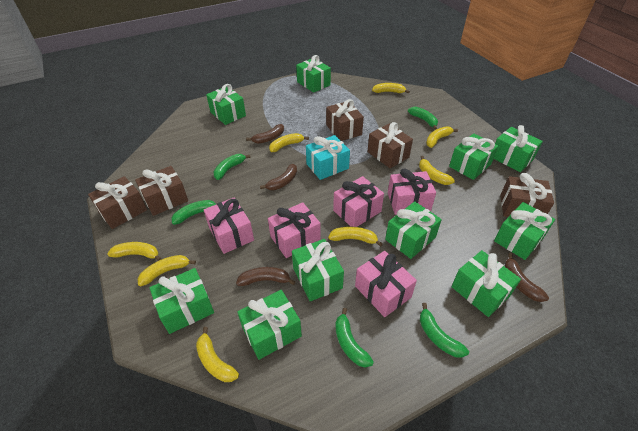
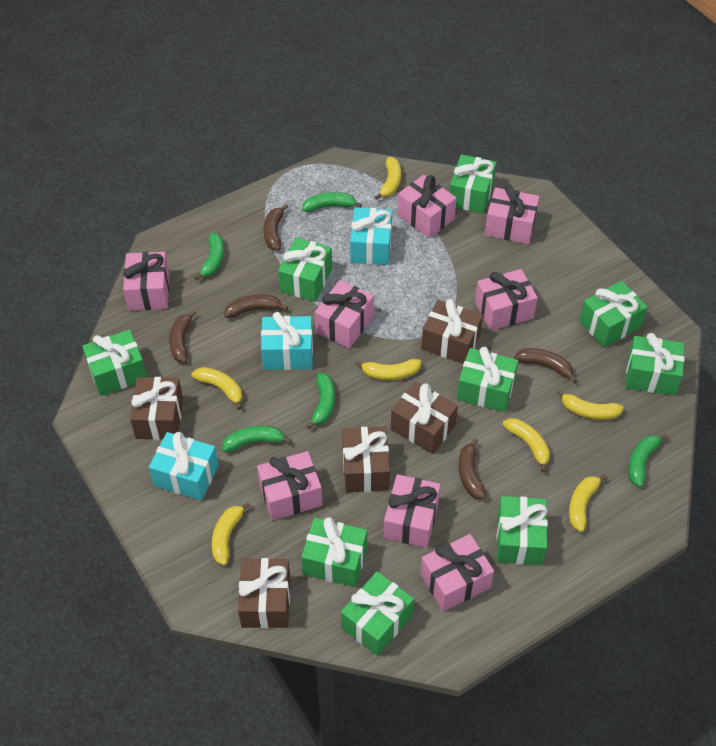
brown banana: [236,267,296,286] [246,124,284,144] [260,164,297,190] [504,253,549,302] = 4 -> [169,310,197,363] [224,294,288,318] [264,204,288,250] [459,438,487,500] [514,348,577,383] = 5
green gift: [150,268,214,334] [206,84,246,125] [237,290,302,360] [292,239,344,301] [296,55,331,93] [385,201,442,259] [449,133,499,180] [451,250,521,317] [494,125,543,172] [494,202,555,260] = 10 -> [82,330,147,396] [278,238,332,302] [301,517,367,587] [341,571,414,656] [449,154,497,214] [457,347,518,412] [496,496,548,565] [579,281,647,348] [626,333,685,396] = 9
pink gift: [204,197,254,254] [268,202,321,258] [333,176,384,227] [355,251,417,317] [388,169,436,215] = 5 -> [123,252,170,311] [257,451,322,521] [315,280,374,348] [384,474,440,548] [397,175,456,238] [420,534,494,612] [475,269,538,331] [485,184,539,244] = 8
turquoise gift: [306,135,350,180] = 1 -> [149,432,219,501] [261,312,313,370] [350,207,392,265] = 3
yellow banana: [107,242,162,261] [138,255,196,286] [196,327,239,382] [269,133,309,152] [328,227,383,247] [372,83,410,94] [419,156,455,185] [426,126,458,148] = 8 -> [192,367,242,410] [212,502,250,566] [355,359,422,380] [375,157,401,200] [503,418,550,472] [557,389,624,420] [569,474,607,532] = 7

